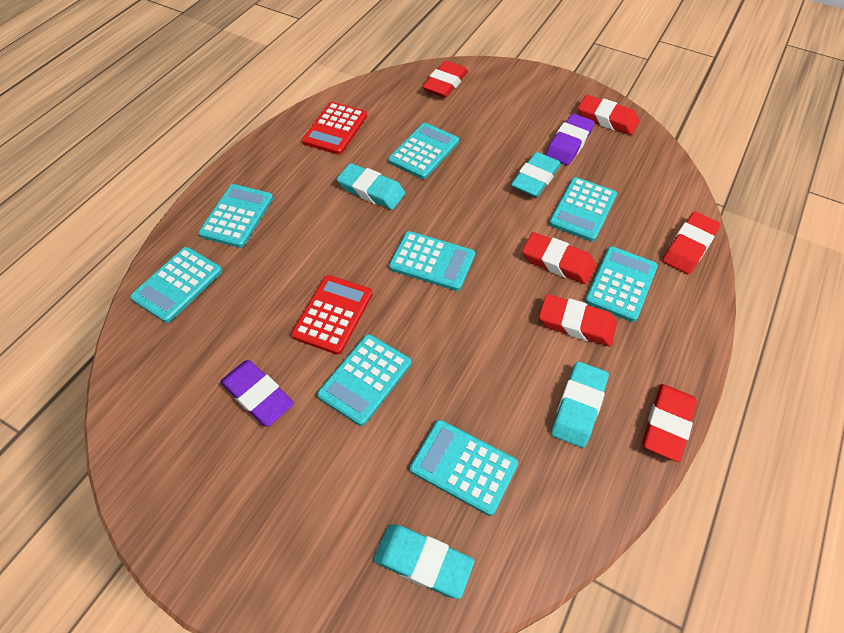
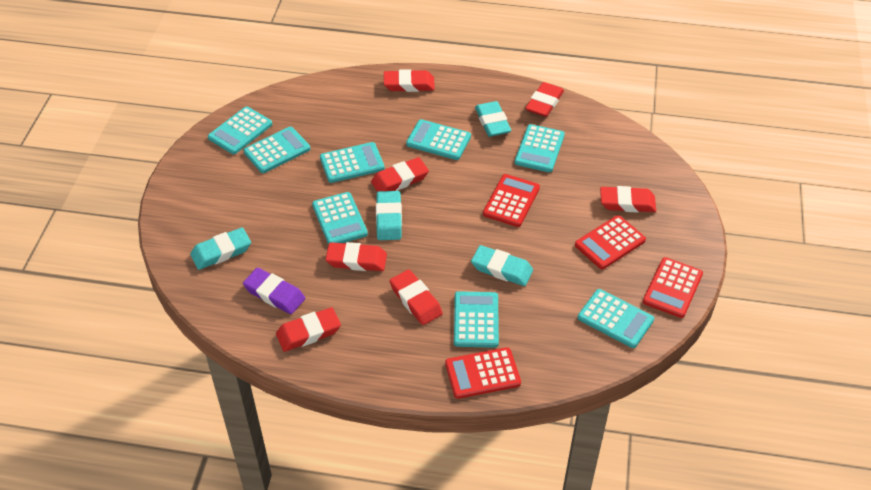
purple eraser: [220,360,294,427] [546,113,595,165] = 2 -> [243,268,305,314] = 1
red calculator: [291,275,373,355] [302,102,367,155] = 2 -> [445,347,521,399] [483,174,540,227] [575,215,646,269] [643,257,703,318] = 4
red eraser: [422,61,468,98] [522,232,596,284] [539,294,617,347] [578,95,639,135] [643,384,697,462] [662,212,720,274] = 6 -> [276,307,341,352] [325,242,387,271] [371,157,429,192] [384,69,435,92] [390,270,443,325] [525,82,564,117] [600,186,656,212] = 7

